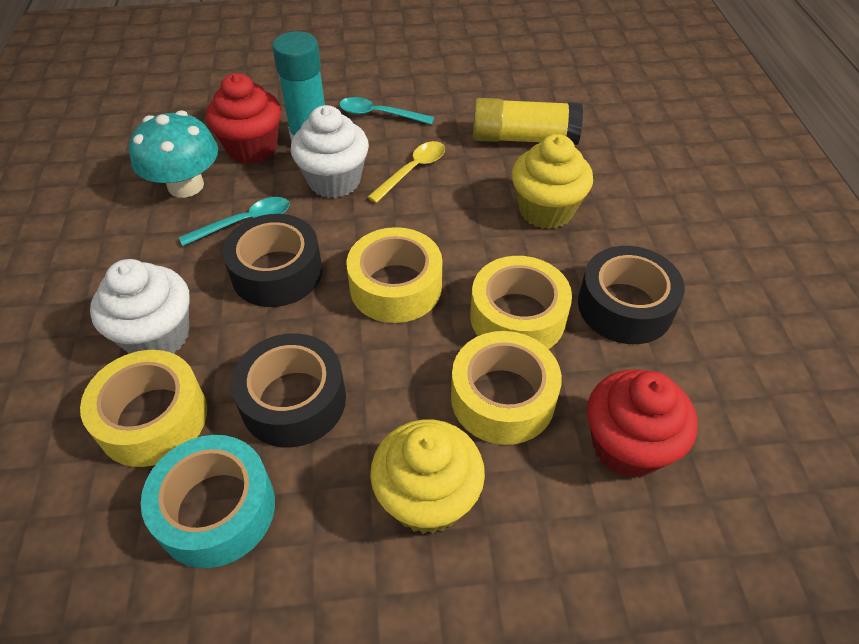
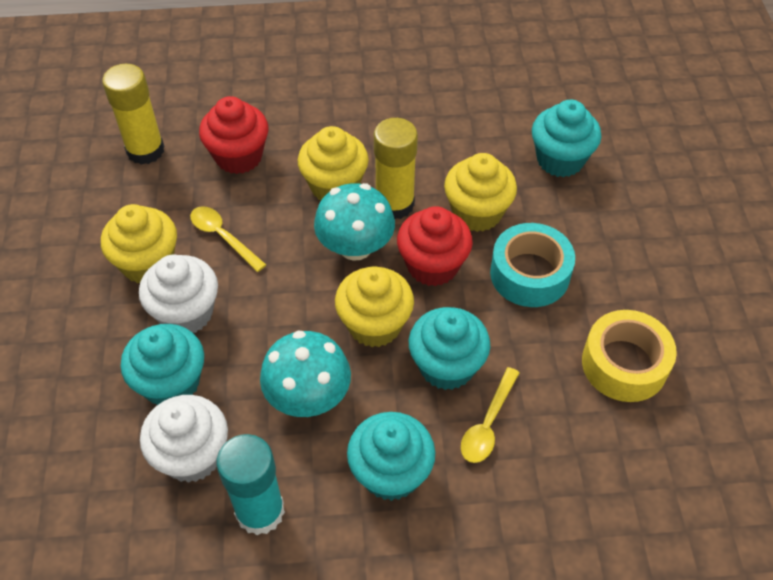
black tape: [223,214,322,307] [231,333,346,447] [578,246,685,344] = 3 -> none = 0
turquoise cupcake: none = 0 -> [121,324,204,405] [347,412,435,501] [409,307,490,390] [532,99,601,177] = 4
turquoise mushroom: [129,110,218,198] = 1 -> [260,330,351,417] [314,183,395,261] = 2
turquoise spoon: [179,197,290,246] [339,97,434,125] = 2 -> none = 0
yellow cupcake: [370,419,485,534] [512,134,593,229] = 2 -> [101,204,177,283] [298,126,369,200] [335,267,414,347] [444,153,517,232] = 4
yellow glue stick: [473,98,583,145] = 1 -> [102,64,164,165] [374,118,418,219] = 2
yellow spoon: [368,141,445,203] = 1 -> [190,206,266,272] [461,367,520,463] = 2
yellow tape: [80,350,207,467] [346,227,442,323] [451,331,562,445] [470,256,572,349] = 4 -> [582,310,677,402] = 1

